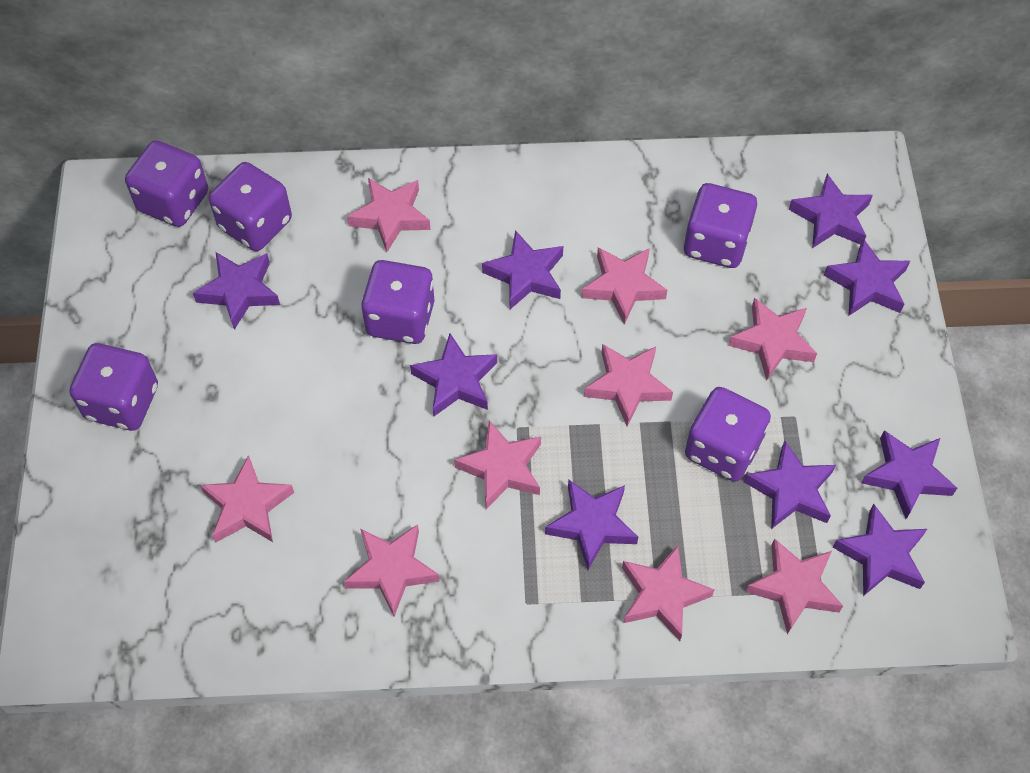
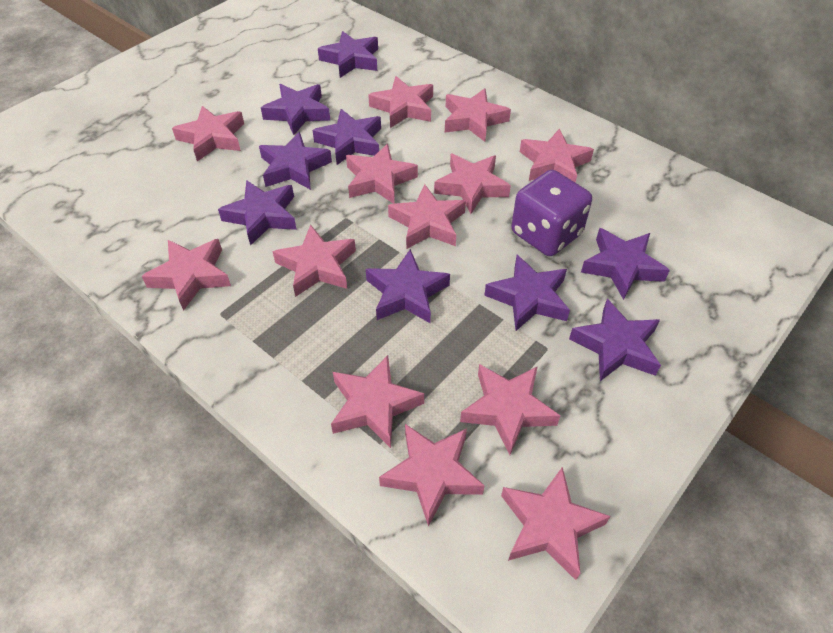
pink star: [200,455,294,542] [344,524,440,616] [347,178,431,252] [454,420,541,509] [582,247,667,325] [584,344,673,427] [622,545,714,641] [728,298,817,380] [746,538,843,634] = 9 -> [142,239,231,311] [172,106,244,162] [272,225,356,297] [331,355,424,448] [346,144,418,204] [368,76,433,128] [379,424,485,527] [388,184,466,249] [434,154,511,214] [445,88,511,142] [460,364,560,455] [501,467,610,580] [520,129,594,183] = 13
purple dice: [69,343,158,431] [125,140,208,227] [209,162,292,251] [361,260,434,344] [684,183,757,268] [685,387,771,481] = 6 -> [511,170,592,256] = 1

